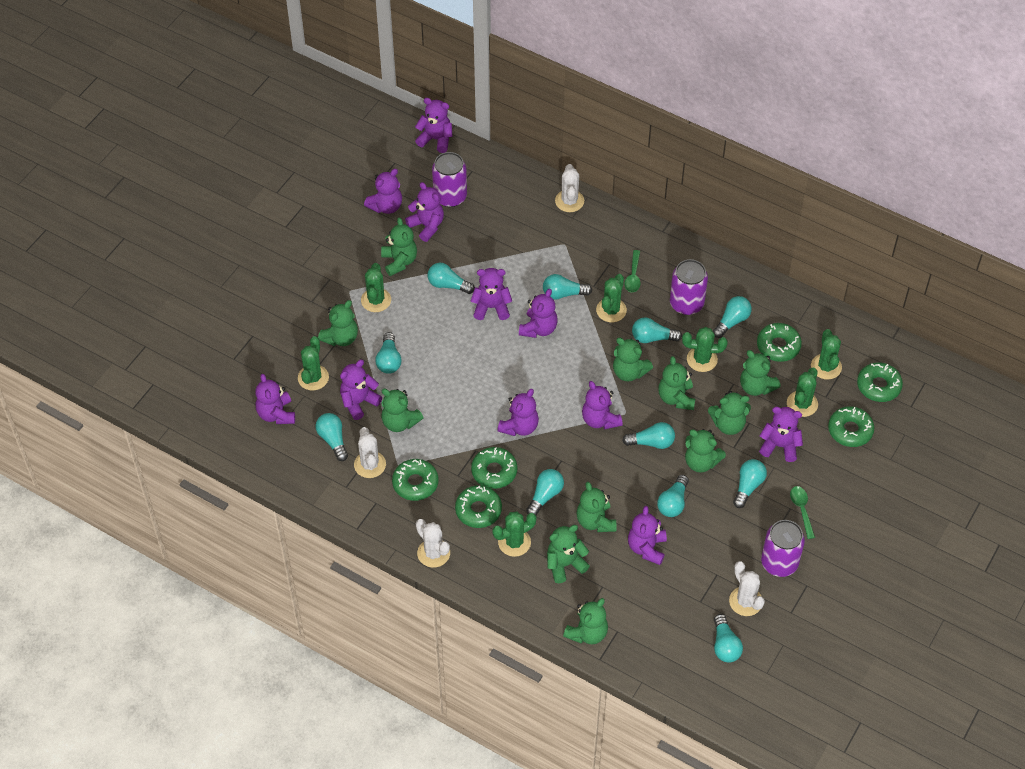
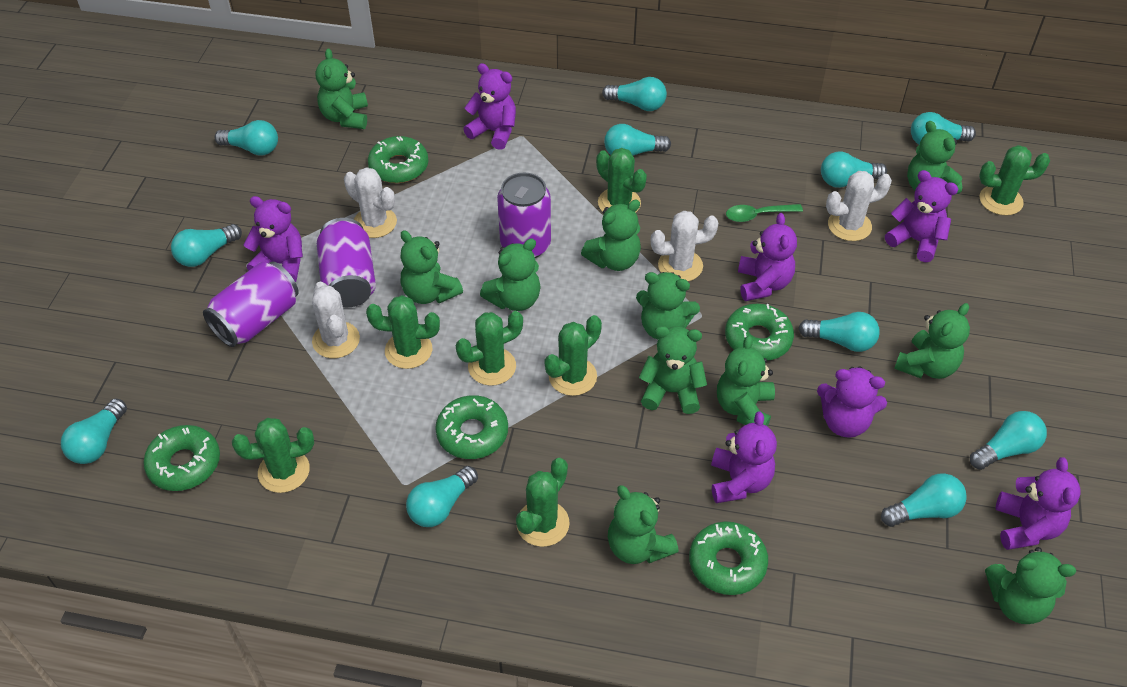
green donut: [392,459,438,501] [455,485,502,528] [471,447,518,489] [757,323,802,362] [828,406,874,447] [857,362,903,402] = 6 -> [143,425,220,491] [368,136,428,183] [435,395,508,459] [689,521,768,595] [725,304,794,361] = 5
green spoon: [624,250,640,292] [790,486,815,539] = 2 -> [726,204,803,222] = 1
purple teddy bear: [255,374,295,424] [340,360,382,420] [364,169,402,214] [405,182,444,242] [415,98,452,153] [471,268,512,320] [497,389,539,436] [519,289,558,338] [582,381,623,429] [628,506,667,565] [759,407,803,462] = 11 -> [243,196,303,282] [463,63,516,150] [711,411,777,503] [738,213,797,301] [817,366,887,438] [885,170,958,262] [996,457,1081,550] = 7

